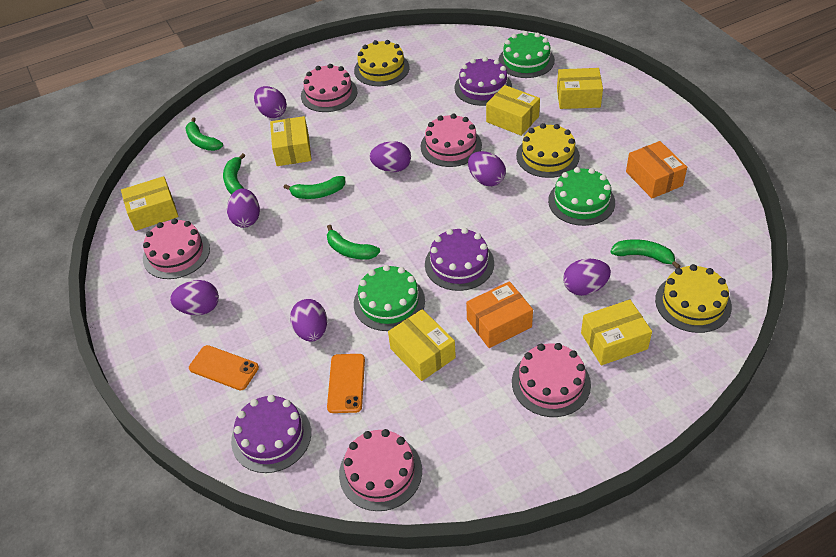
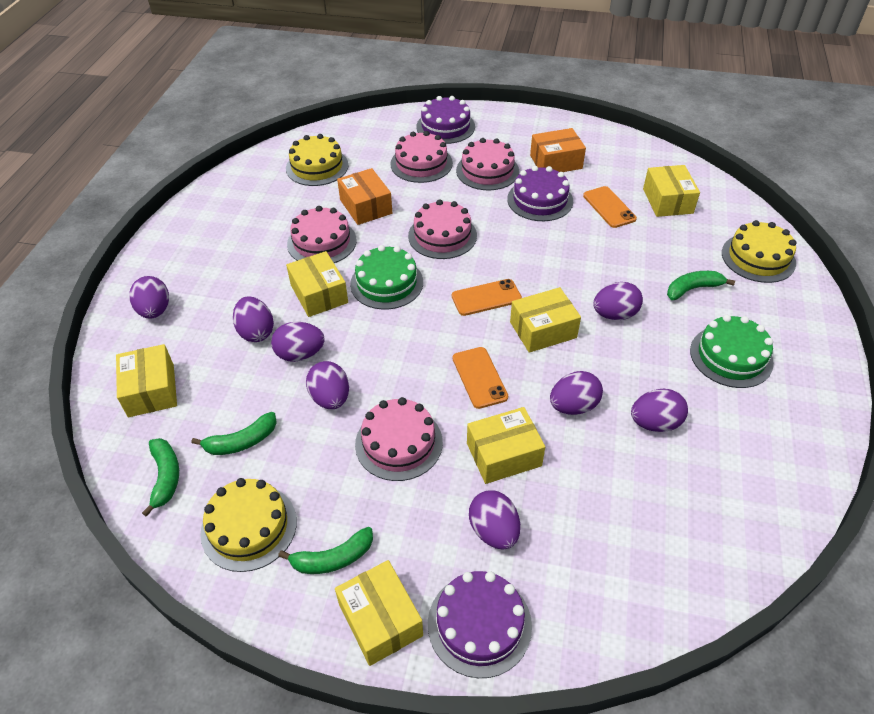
green banana: [185,117,223,151] [223,153,246,195] [283,176,345,199] [327,225,380,260] [611,239,681,268] = 5 -> [142,438,179,517] [191,412,277,455] [278,527,373,574] [667,271,735,300] = 4
green cake: [354,265,425,331] [498,31,555,78] [548,167,615,226] = 3 -> [350,245,423,310] [690,315,774,388] = 2
orange phone: [189,345,259,391] [327,354,365,413] = 2 -> [452,279,522,316] [453,347,508,409] [583,186,637,228] = 3
purple egg: [170,280,219,315] [227,188,260,228] [254,86,287,118] [290,299,327,342] [369,141,411,172] [468,151,506,186] [563,259,611,296] = 7 -> [129,276,169,319] [233,297,274,342] [271,322,325,362] [306,361,349,409] [469,490,520,550] [550,371,603,415] [593,282,643,320] [631,388,688,432] = 8

